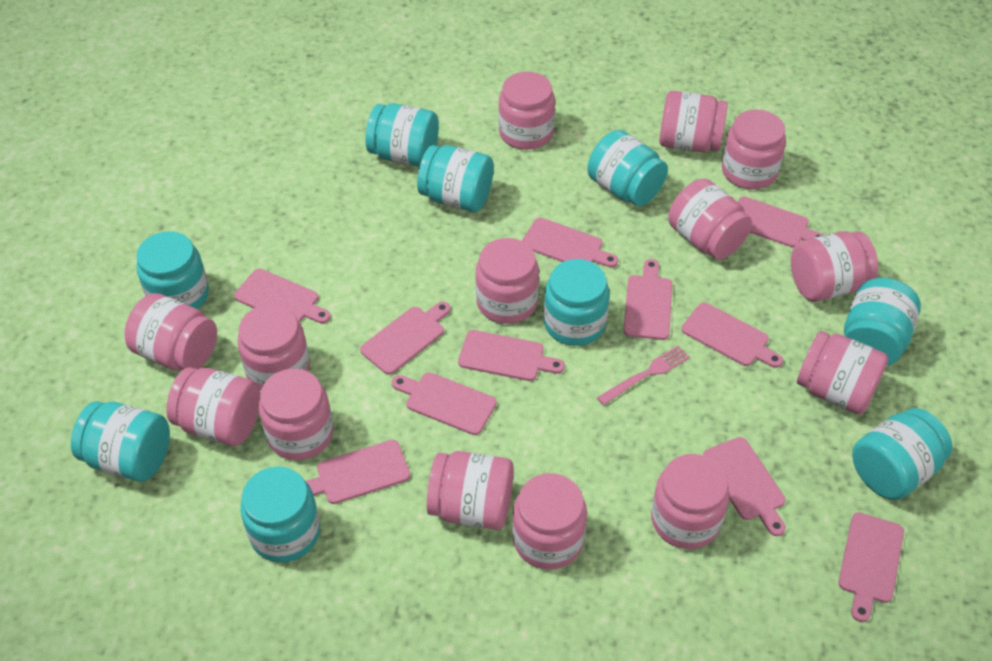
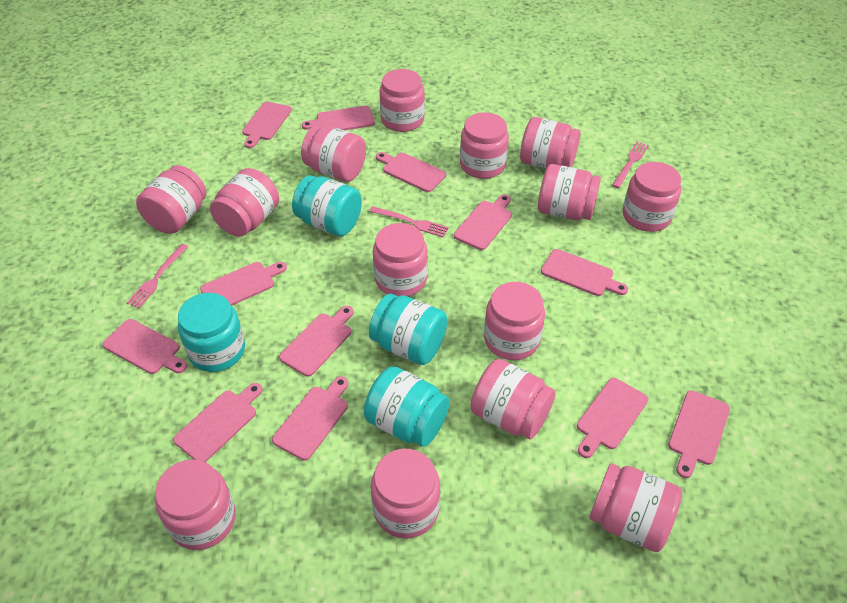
pink cutting board: [234,269,330,324] [305,440,410,504] [360,301,451,375] [392,372,497,435] [458,330,565,381] [522,218,618,267] [623,259,672,340] [681,303,783,368] [703,437,786,536] [738,197,824,247] [838,512,904,622] = 11 -> [102,319,187,374] [173,383,262,462] [200,262,287,306] [242,102,292,148] [272,376,348,460] [279,306,354,377] [302,106,375,130] [376,152,446,192] [454,194,512,250] [541,249,628,296] [577,378,648,458] [668,390,730,478] = 12
pink fork: [597,346,690,405] = 1 -> [127,244,189,308] [369,206,449,237] [612,141,649,188] = 3
turquoise jar: [71,401,170,482] [136,231,209,309] [240,467,320,563] [365,103,439,167] [417,145,494,212] [544,259,610,346] [587,130,668,206] [844,278,921,366] [852,408,953,500] = 9 -> [178,293,245,372] [292,175,362,236] [364,366,450,447] [369,294,447,365] = 4

